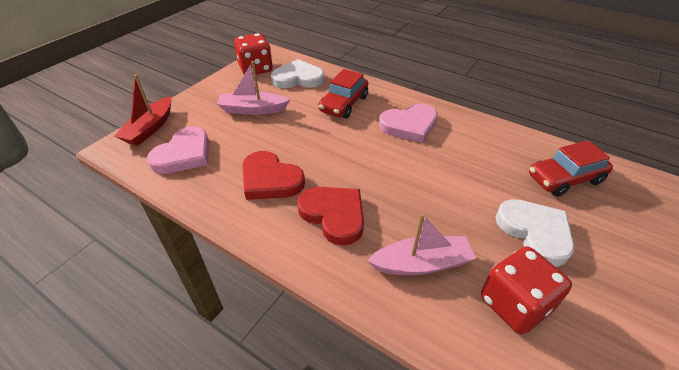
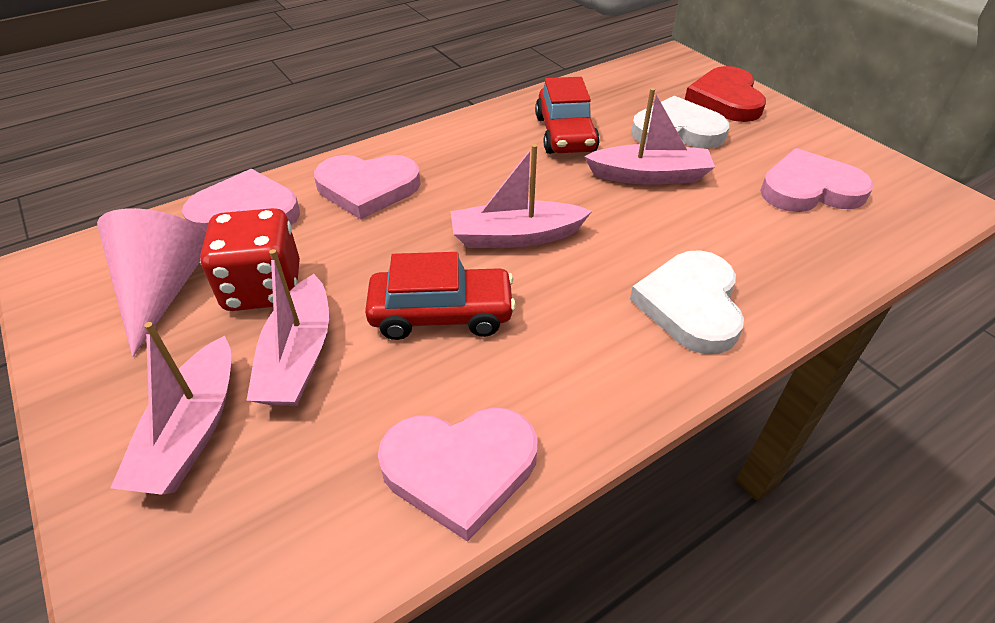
pink boat: [217,61,290,115] [367,213,476,275] = 2 -> [111,322,231,495] [246,249,329,406] [450,144,592,248] [584,88,715,185] = 4
pink cone: none = 0 -> [97,208,206,357] = 1
pink heart: [147,126,209,174] [379,104,438,143] = 2 -> [182,169,300,232] [314,155,421,219] [378,407,538,542] [760,148,873,212] = 4
red boat: [114,74,171,146] = 1 -> none = 0
red dice: [234,33,273,74] [481,246,572,334] = 2 -> [200,208,300,311] = 1
red heart: [242,151,305,200] [297,187,364,245] = 2 -> [685,66,766,122] = 1

